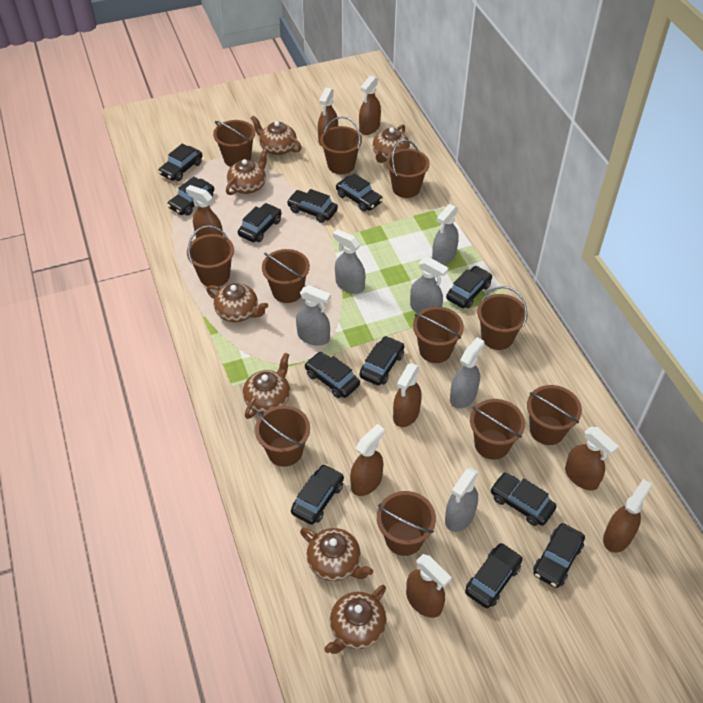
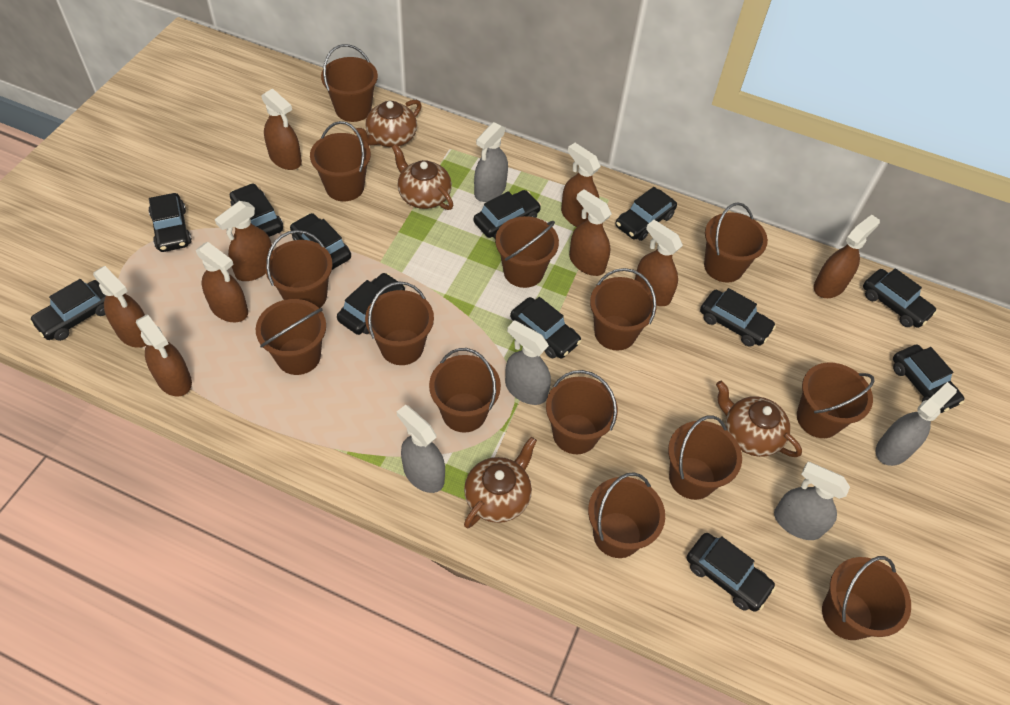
brown bucket: [187,226,234,287] [213,120,255,167] [255,405,310,467] [262,249,310,303] [320,116,362,174] [377,491,436,556] [386,140,430,198] [413,307,464,363] [470,399,525,460] [477,286,528,350] [527,385,582,445] = 11 -> [256,299,326,375] [265,230,333,308] [310,121,371,201] [321,44,378,122] [365,281,434,365] [429,348,501,433] [495,216,559,288] [546,370,618,454] [588,472,665,558] [590,268,657,350] [668,415,742,500] [704,202,768,283] [797,363,875,438] [822,556,911,640] = 14
brown spray bottle: [186,185,223,238] [318,88,338,145] [350,424,384,496] [359,76,381,135] [393,363,422,427] [406,554,452,618] [565,427,619,491] [603,479,652,553] = 8 -> [93,266,147,348] [136,314,192,397] [196,242,248,322] [215,201,273,281] [261,88,302,170] [561,143,601,227] [569,189,612,276] [635,220,683,306] [814,215,880,298] = 9
brown teapot: [207,283,268,322] [226,148,268,195] [243,353,290,419] [251,115,302,155] [300,528,373,581] [324,585,387,654] [372,124,410,163] = 7 -> [354,100,422,147] [392,144,453,210] [464,437,537,528] [716,381,802,457] = 4
grey spray bottle: [296,285,331,346] [333,229,365,294] [410,257,448,314] [432,204,459,265] [445,468,479,532] [450,337,484,409] = 6 -> [397,405,445,493] [474,122,508,202] [505,320,551,405] [774,462,850,540] [876,382,957,466] = 5

